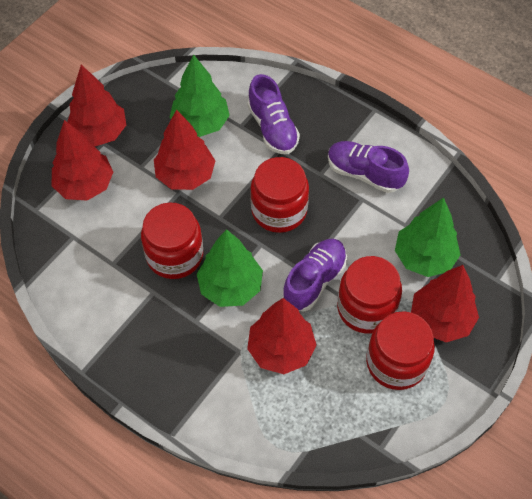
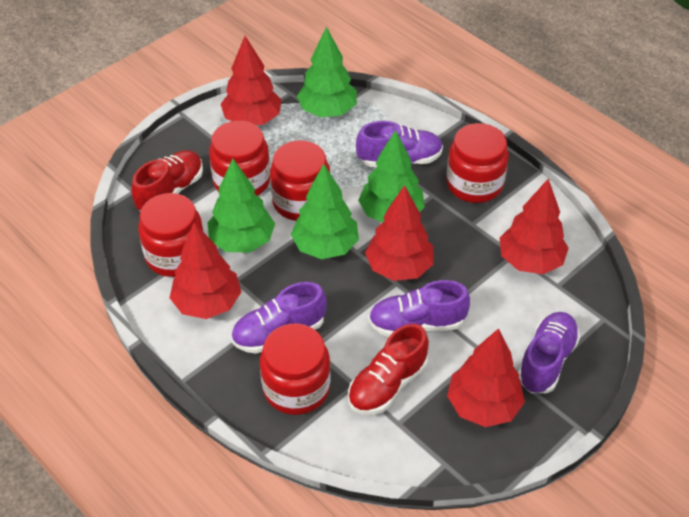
green tree: [170,54,230,137] [197,229,263,307] [395,197,461,277] = 3 -> [207,159,275,253] [291,164,359,259] [297,27,357,117] [358,130,425,222] = 4
purple shoe: [248,74,300,154] [283,239,347,311] [328,141,409,193] = 3 -> [231,282,327,354] [356,121,443,167] [368,280,470,337] [518,312,580,393] = 4
red jar: [141,203,203,279] [250,157,309,233] [337,256,402,334] [366,311,435,390] = 4 -> [138,193,204,277] [209,121,270,196] [260,324,330,415] [270,140,330,221] [446,123,509,203] = 5
red shoe: none = 0 -> [131,150,203,212] [348,324,429,415] = 2

